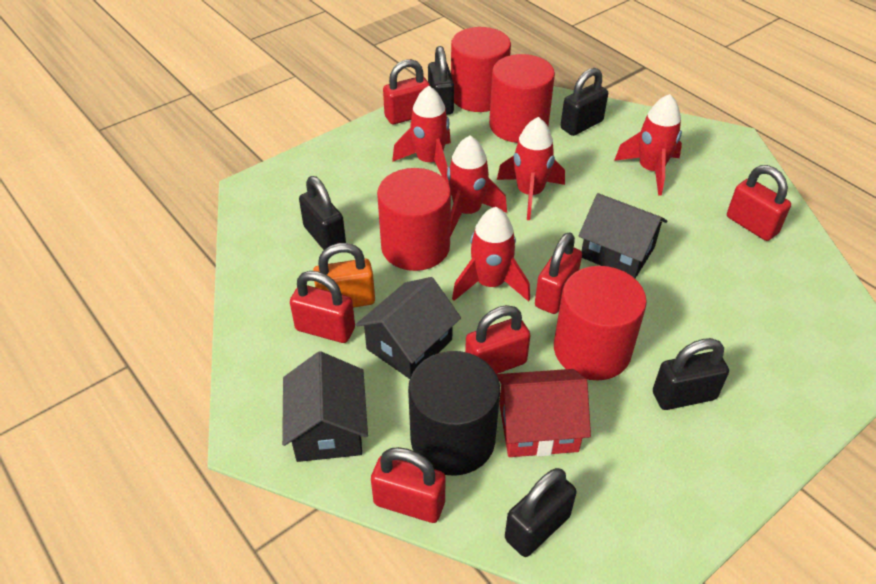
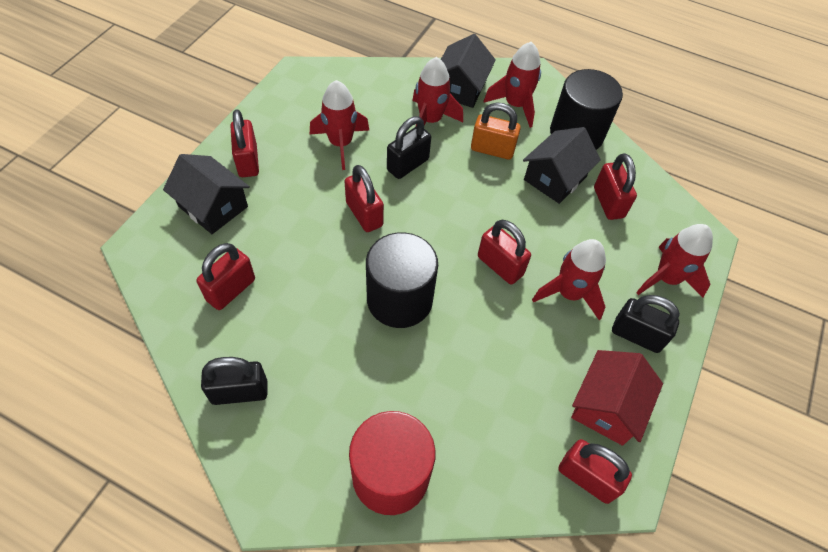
black cylinder: [408,351,500,476] = 1 -> [366,232,438,328] [550,69,623,150] = 2
black padlock: [299,176,346,250] [428,46,454,115] [505,468,577,557] [561,68,608,136] [653,338,729,410] = 5 -> [201,357,267,405] [387,116,431,179] [612,295,680,353] = 3
red cylinder: [377,168,451,271] [451,27,511,112] [489,54,555,143] [554,266,647,380] = 4 -> [349,411,435,515] = 1

